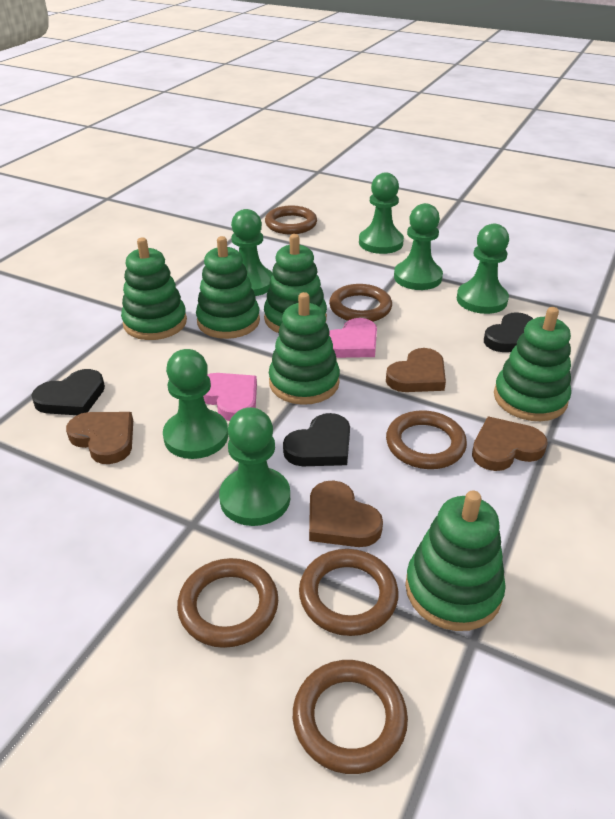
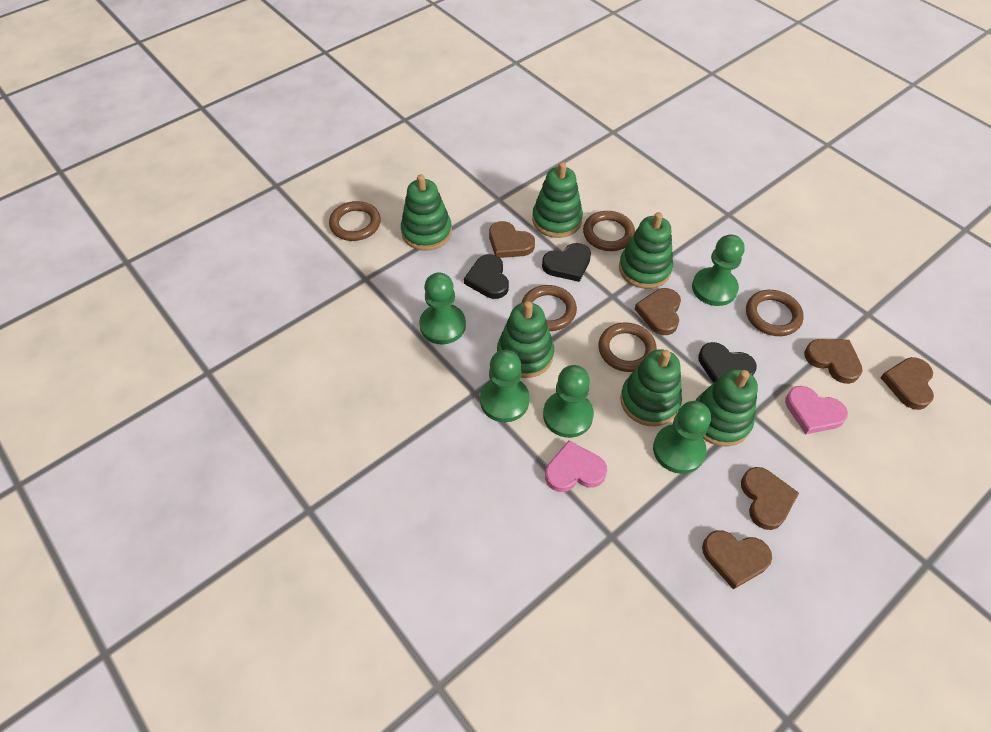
brown heart: [66,412,133,464] [309,480,383,547] [386,348,446,392] [472,417,547,471] = 4 -> [489,221,535,258] [635,288,681,335] [702,530,772,589] [741,467,799,530] [804,339,863,384] [880,357,934,410] = 6
brown ring: [177,558,278,648] [265,206,317,234] [293,660,408,774] [299,549,398,636] [329,284,392,322] [386,410,467,469] = 6 -> [329,201,381,241] [522,285,577,331] [583,211,635,251] [598,322,657,372] [746,290,804,336] = 5
green pawn: [163,349,228,459] [219,407,290,526] [231,209,273,296] [359,172,404,254] [394,203,443,290] [457,224,509,314] = 6 -> [419,272,466,345] [480,350,529,422] [543,365,594,438] [653,401,711,474] [692,234,745,306] = 5

